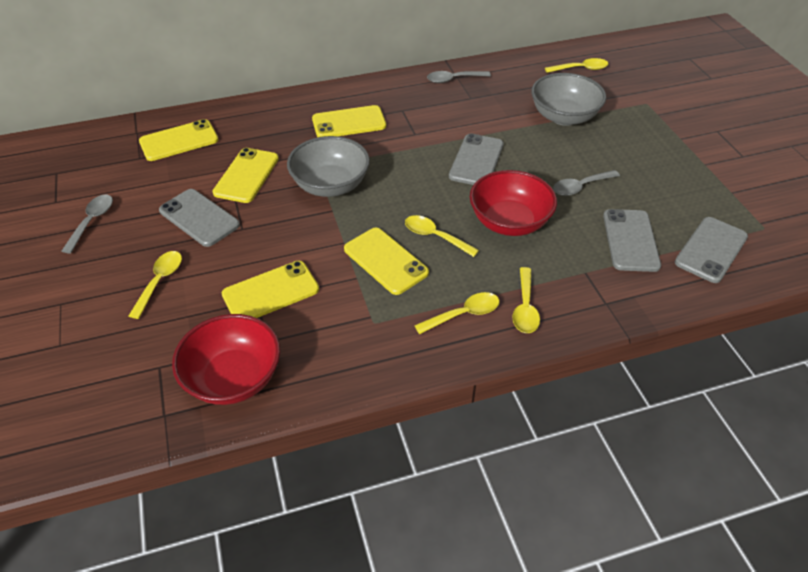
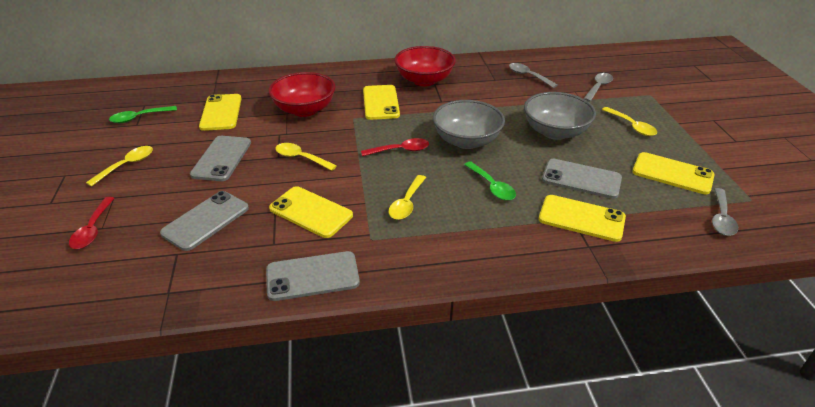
green spoon: none = 0 -> [109,106,177,123] [464,161,516,201] = 2
red spoon: none = 0 -> [69,197,115,249] [361,138,429,156] = 2
yellow spoon: [129,251,182,319] [405,215,479,257] [414,292,500,334] [512,267,540,333] [545,58,608,73] = 5 -> [86,146,153,187] [275,143,337,171] [389,175,426,220] [602,107,657,136] = 4

